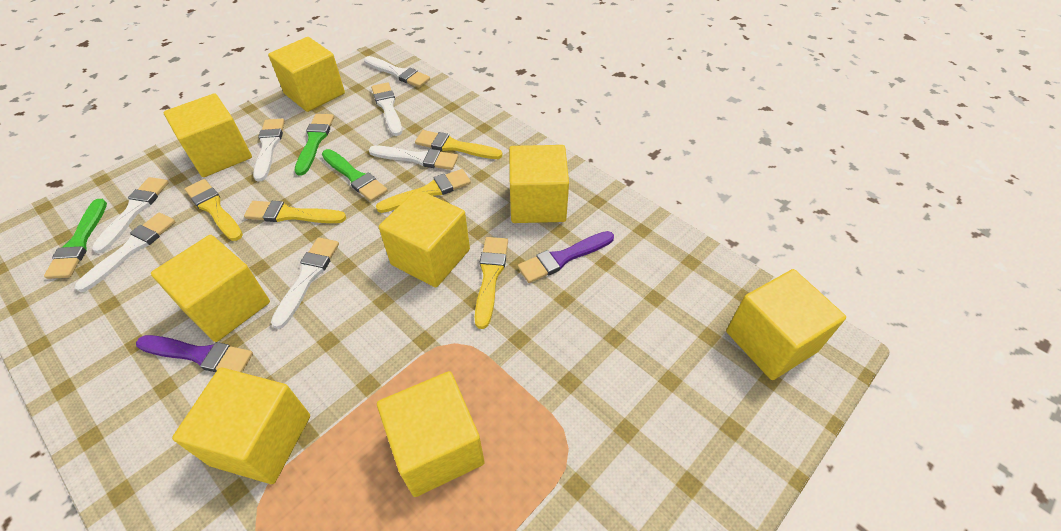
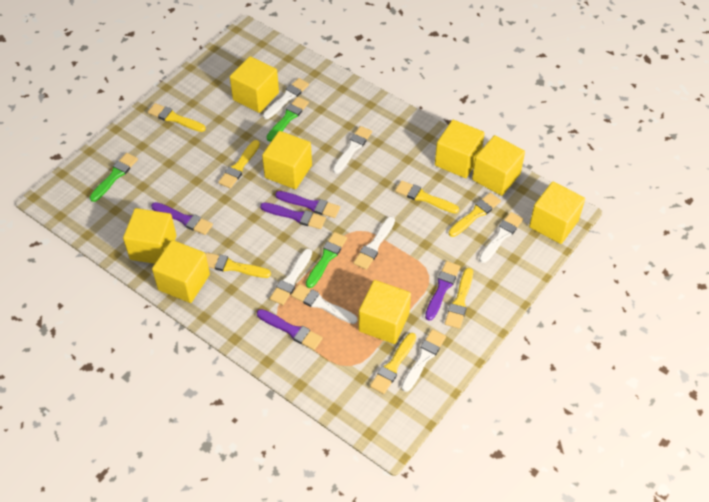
purple brush: [136,335,253,372] [518,231,614,283] = 2 -> [151,202,213,235] [257,309,323,350] [260,202,326,229] [275,191,340,218] [425,261,460,321] = 5
yellow brush: [185,179,243,241] [244,201,346,223] [376,169,471,213] [415,130,503,159] [475,237,508,329] = 5 -> [148,103,206,132] [206,253,271,278] [218,140,260,188] [370,333,416,394] [395,180,459,213] [445,268,473,329] [449,192,501,237] = 7

